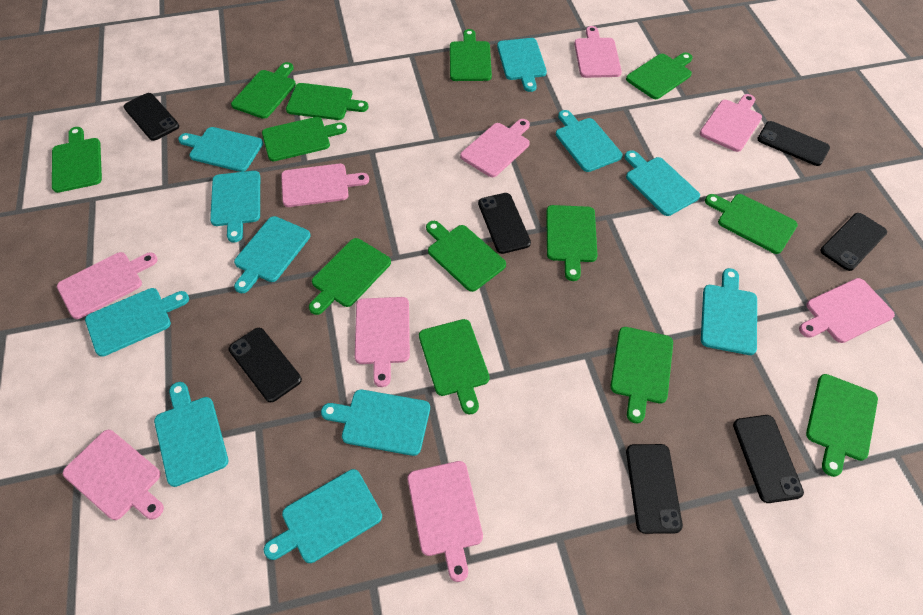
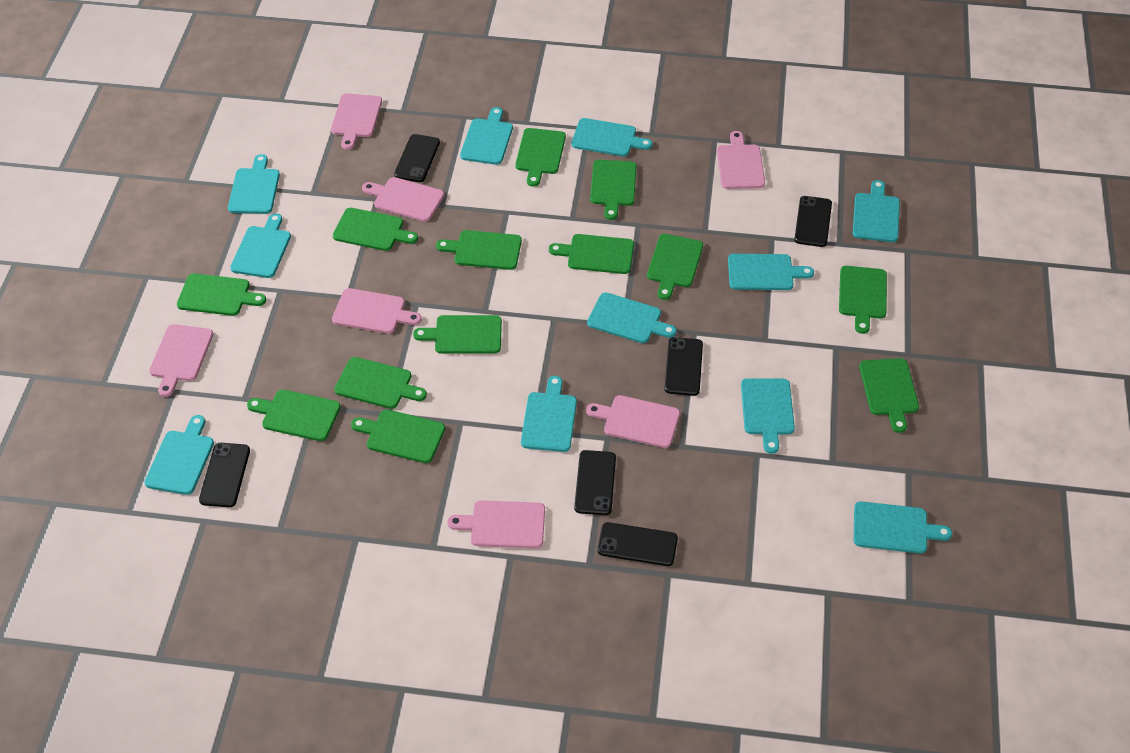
black phone: [124,93,179,141] [229,328,302,402] [478,193,531,254] [626,444,683,534] [733,415,804,503] [757,121,830,166] [820,213,887,271] = 7 -> [199,443,250,507] [394,134,440,182] [574,450,616,515] [597,522,678,566] [664,337,703,396] [794,196,832,247] = 6
pink cutting board: [57,252,158,319] [63,430,164,520] [281,164,369,207] [355,297,410,387] [408,461,483,582] [460,119,530,177] [574,26,622,78] [700,94,762,152] [799,278,895,343] = 9 -> [149,324,213,397] [331,94,382,150] [332,288,422,334] [362,177,444,222] [448,500,545,548] [586,395,680,448] [717,131,765,189] = 7

